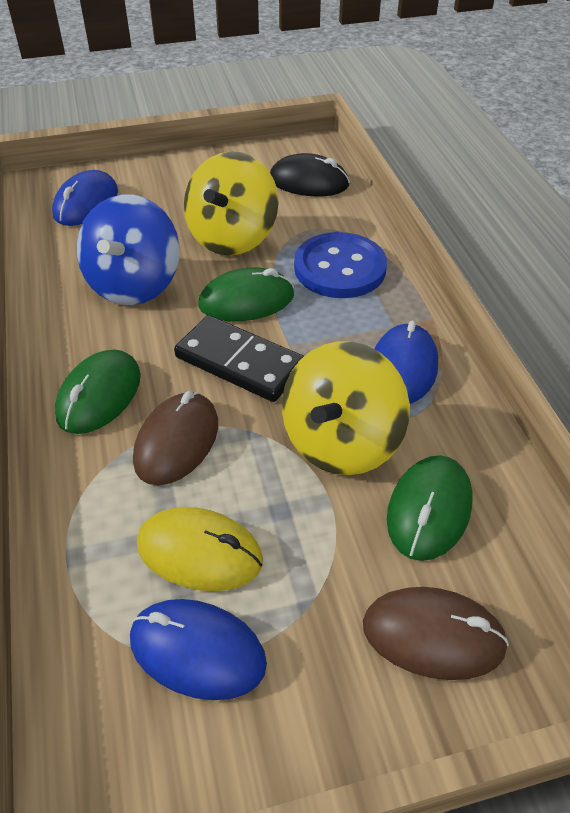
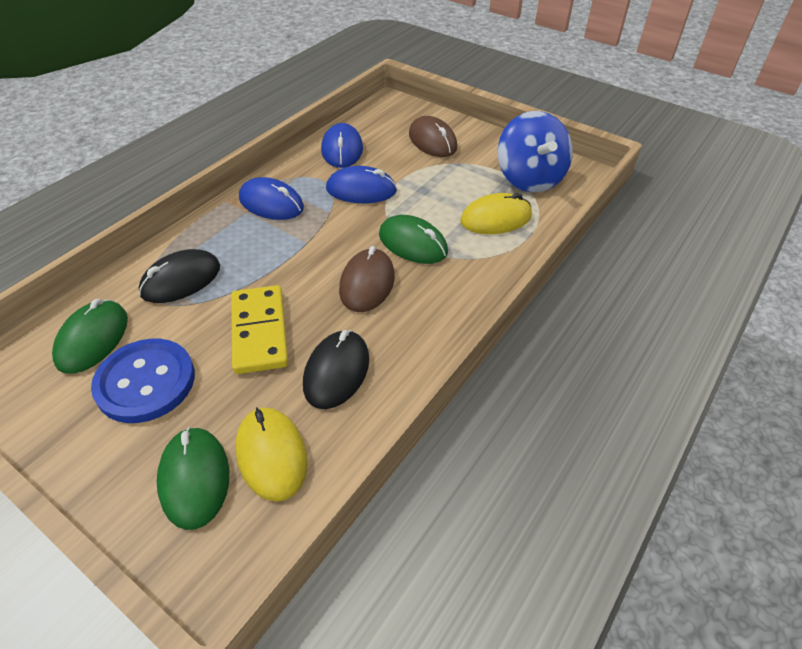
black domino: [174,315,304,402] = 1 -> none = 0
black mouse: [270,153,350,196] = 1 -> [139,249,220,303] [303,330,369,409] = 2
yellow domino: none = 0 -> [231,285,288,374] = 1
yellow mouse: [137,507,263,591] = 1 -> [235,407,307,502] [460,193,532,234] = 2
yellow spinning top: [184,151,278,256] [282,341,410,475] = 2 -> none = 0

